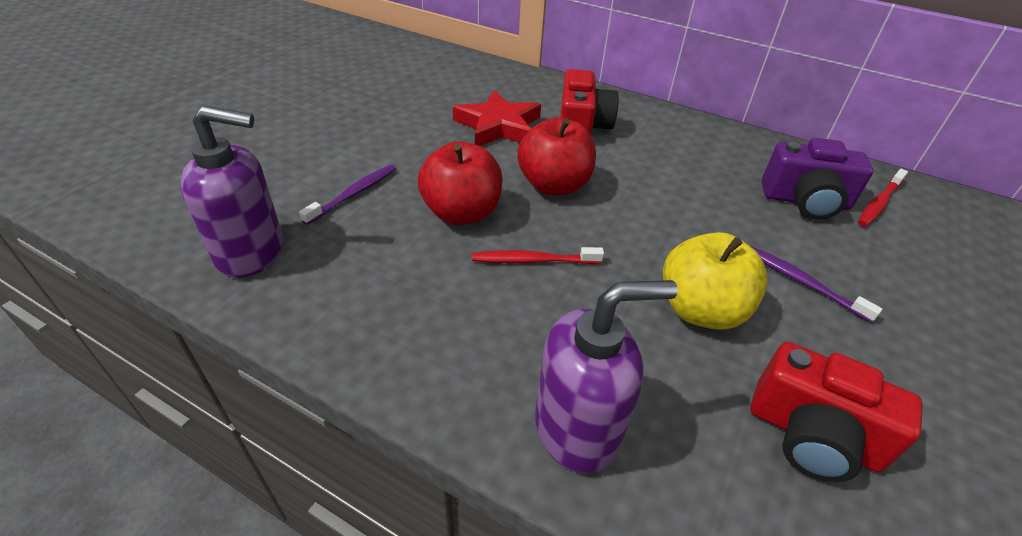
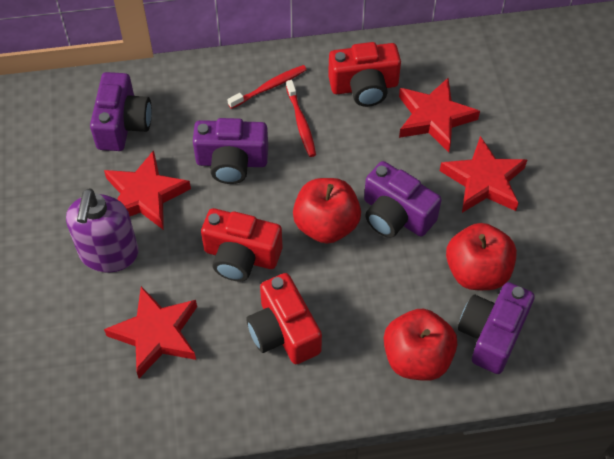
purple camera: [762,138,873,220] = 1 -> [90,72,152,151] [193,118,268,184] [364,161,442,238] [458,282,535,374] = 4
purple soap dispenser: [180,105,283,278] [535,280,678,474] = 2 -> [66,188,139,272] = 1
purple toothbrush: [299,165,396,225] [750,246,882,323] = 2 -> none = 0
red apple: [418,141,502,225] [518,117,596,196] = 2 -> [293,178,361,244] [384,309,457,381] [446,223,517,290] = 3
red camera: [560,69,619,135] [751,342,923,482] = 2 -> [201,208,282,281] [246,273,322,364] [328,42,401,107] = 3
red star: [453,90,541,146] = 1 -> [104,150,191,230] [104,286,197,378] [399,78,480,152] [440,136,527,213] = 4
yellow apple: [663,232,768,330] = 1 -> none = 0

